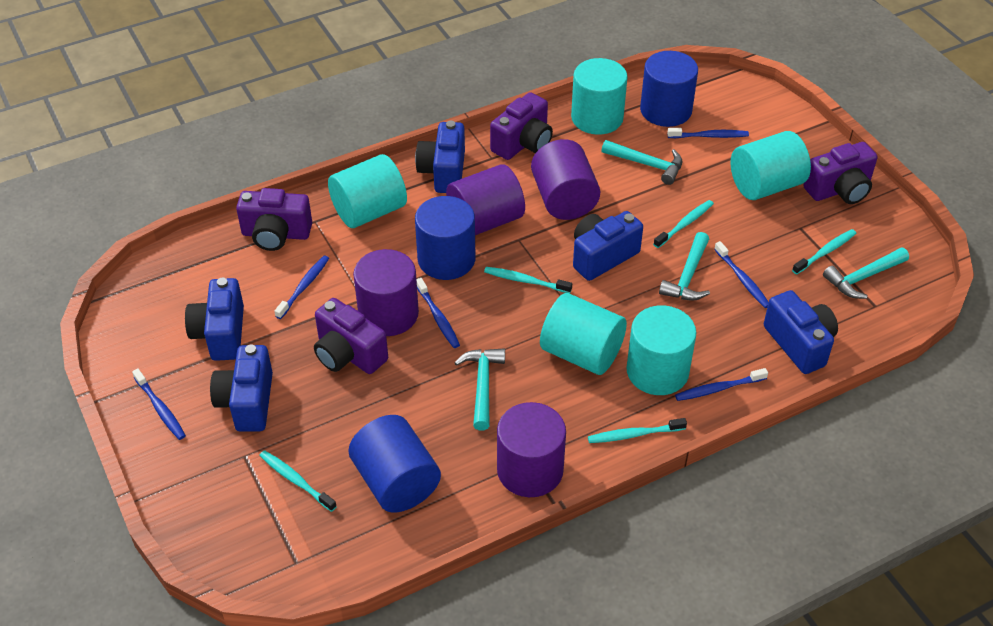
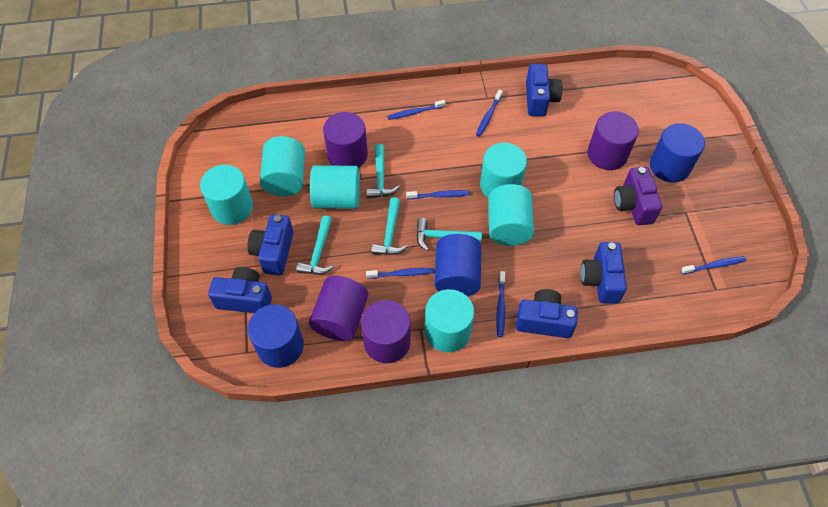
purple camera: [236,188,312,251] [314,298,388,374] [490,92,553,160] [803,142,878,204] = 4 -> [614,167,662,225] = 1
turquoise cylinder: [328,154,407,228] [540,293,627,375] [571,58,628,135] [626,305,696,395] [731,131,811,200] = 5 -> [200,165,253,225] [260,136,305,196] [310,165,360,209] [425,289,474,352] [480,143,527,198] [488,184,534,246] = 6
turquoise toothbrush: [259,450,337,512] [484,267,572,293] [588,418,687,443] [653,200,714,248] [792,229,856,274] = 5 -> none = 0

